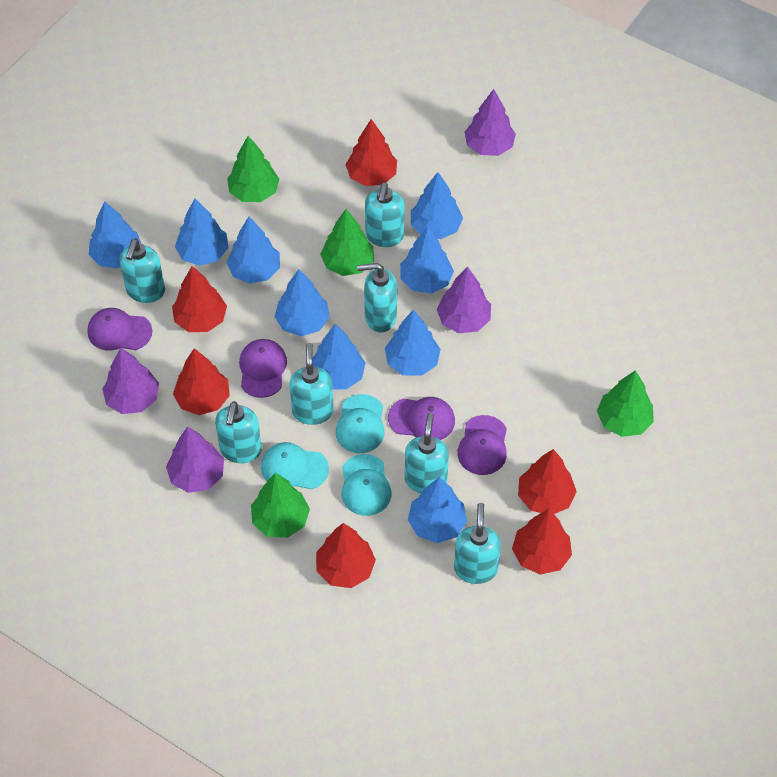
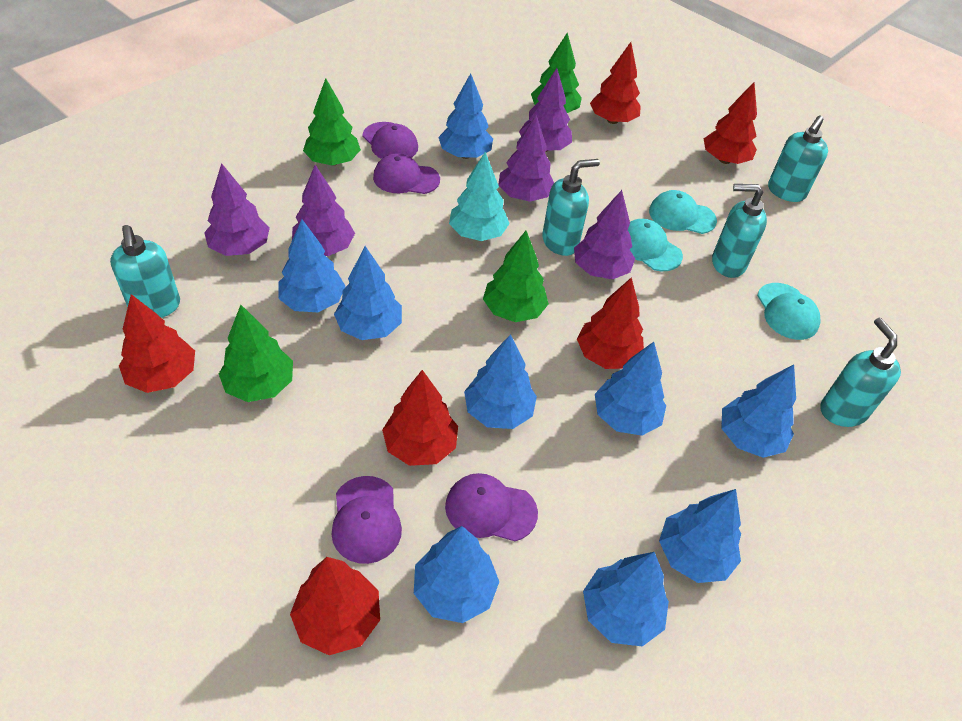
purple tree: [102,348,159,414] [166,426,224,493] [437,266,491,333] [465,89,516,156] = 4 -> [204,163,270,256] [292,165,355,256] [498,115,554,202] [519,68,572,152] [574,190,635,279] = 5
turquoise soap dispenser: [119,239,165,303] [215,401,262,463] [289,343,334,425] [357,263,397,332] [365,182,405,247] [405,413,449,493] [454,503,501,584] = 7 -> [110,225,180,318] [542,159,600,256] [712,184,767,278] [768,116,828,202] [820,318,901,427] = 5
turquoise tree: none = 0 -> [449,152,510,241] = 1

